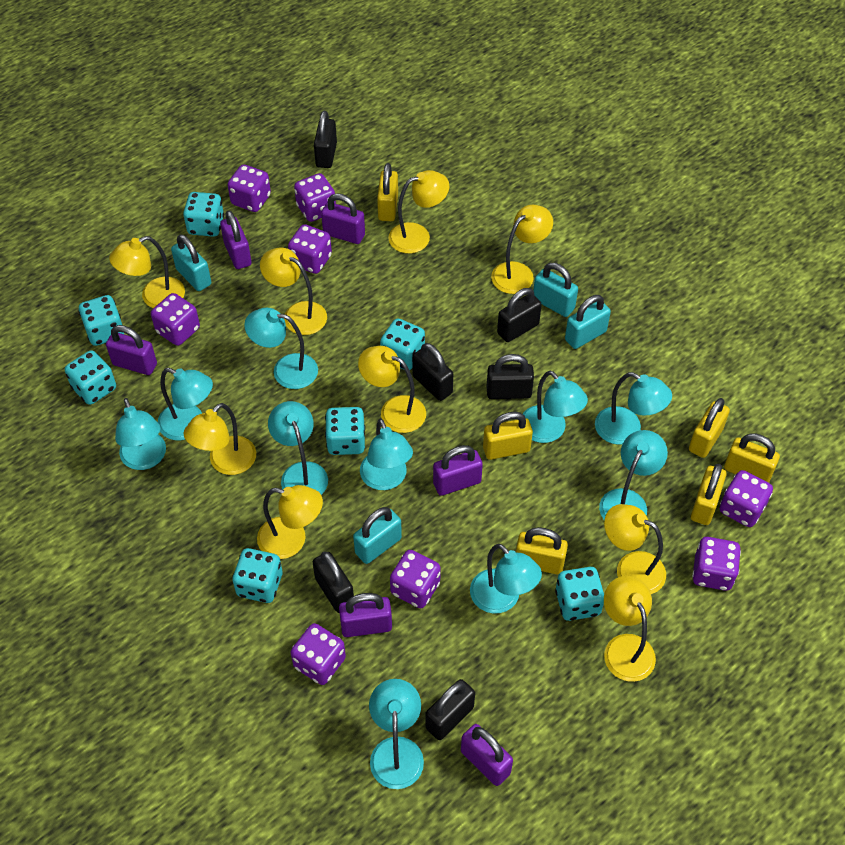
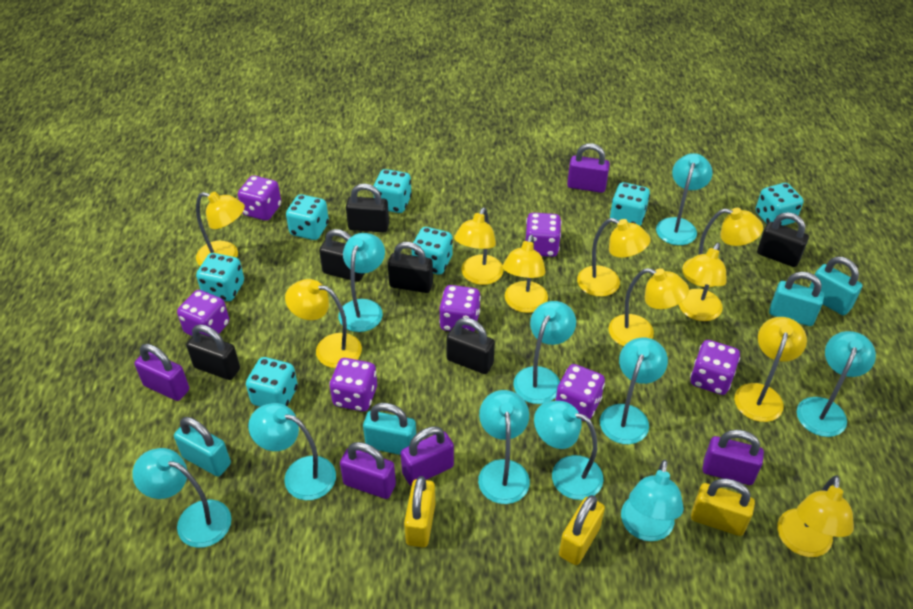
purple dice: [151,293,200,346] [228,164,271,212] [288,224,332,274] [291,623,346,685] [294,173,336,222] [390,550,441,608] [692,537,741,591] [720,470,773,527] = 8 -> [177,290,229,337] [238,176,281,221] [329,358,377,411] [439,285,481,332] [525,212,561,257] [555,364,605,421] [690,340,740,395] = 7
purple padlock: [106,325,157,375] [220,211,252,269] [321,193,365,244] [339,593,392,637] [433,445,483,496] [461,724,513,786] = 6 -> [134,344,189,401] [340,442,396,499] [401,426,454,486] [567,143,610,193] [702,430,764,485] = 5
yellow lamp: [109,236,185,308] [184,403,256,475] [257,485,323,559] [260,248,327,335] [358,346,426,433] [388,170,449,254] [491,205,553,294] [604,504,666,594] [604,576,656,682] = 9 -> [196,192,245,266] [285,279,362,368] [454,207,504,285] [502,235,548,313] [577,218,650,297] [608,268,689,346] [678,243,727,321] [682,208,763,287] [734,317,807,422] [777,475,854,557] = 10
yellow padlock: [377,163,398,221] [483,412,533,460] [516,527,568,575] [689,398,730,458] [691,463,726,525] [724,433,780,483] = 6 -> [404,476,435,547] [559,495,605,565] [691,478,755,536] = 3

